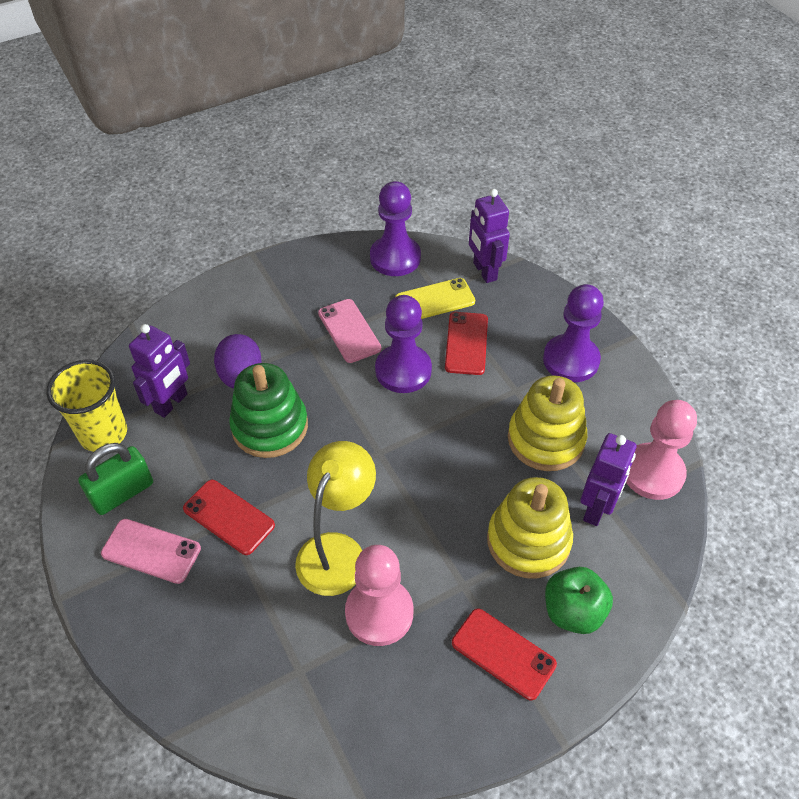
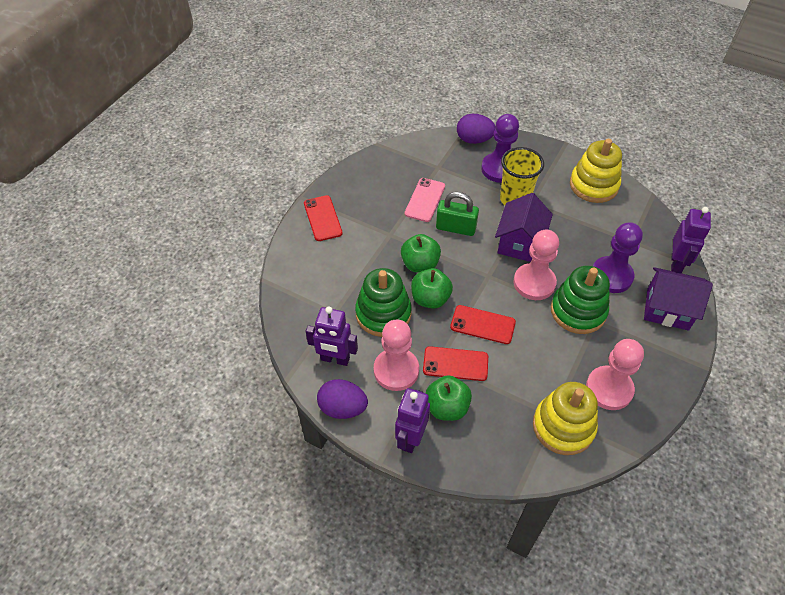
green apple: [545,567,613,634] = 1 -> [401,234,441,273] [411,268,453,309] [426,375,472,421] = 3
green stacking toy: [229,363,308,458] = 1 -> [355,268,412,337] [551,265,610,334] = 2
pink pawn: [345,545,414,646] [626,400,697,500] = 2 -> [374,320,419,391] [513,229,559,300] [586,339,644,410] = 3
pink phone: [101,519,201,584] [318,299,381,363] = 2 -> [405,178,445,222] = 1
purple egg: [214,334,261,389] = 1 -> [317,379,368,419] [457,114,496,144] = 2
purple house: none = 0 -> [495,193,553,262] [644,267,713,331] = 2
purple pawn: [370,181,421,276] [375,295,432,393] [543,284,604,382] = 3 -> [481,114,519,183] [593,222,643,293] = 2
yellow lamp: [295,441,376,596] = 1 -> none = 0
yellow phone: [395,278,475,319] = 1 -> none = 0

